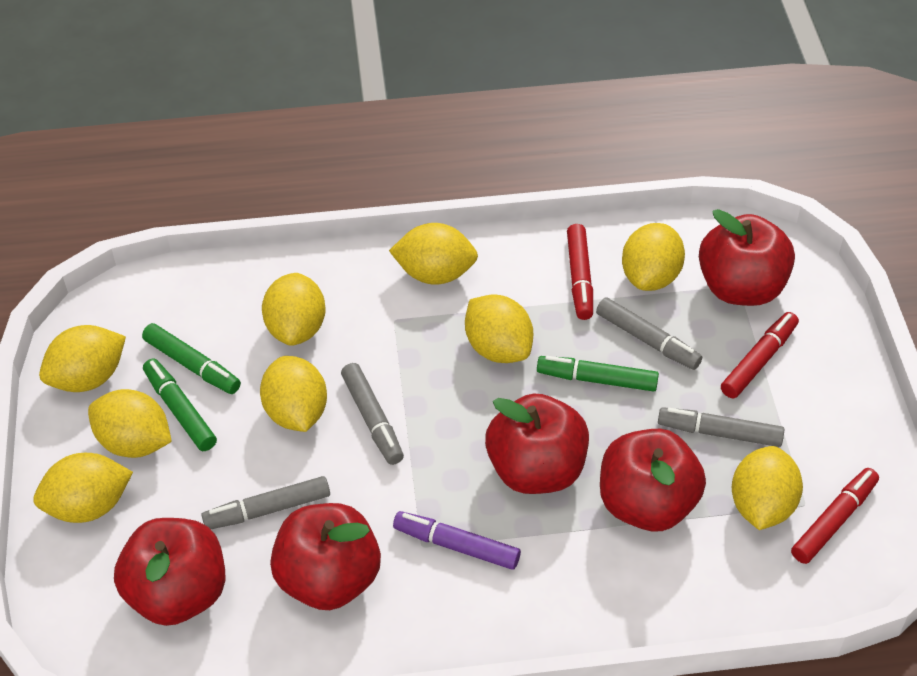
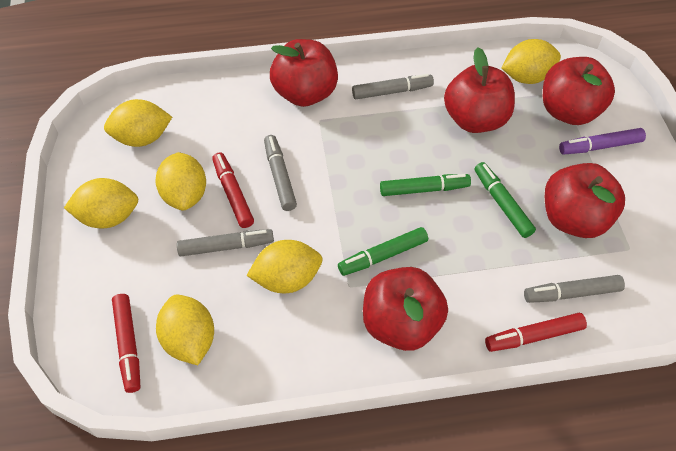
yellow lemon: [33,453,133,523] [39,325,126,392] [88,389,172,458] [260,356,327,432] [262,273,326,346] [389,223,478,285] [465,295,533,363] [622,223,685,291] [732,446,803,530] = 9 -> [64,178,138,228] [104,99,172,147] [156,152,206,210] [156,295,214,365] [246,240,322,293] [501,39,561,84] = 6

